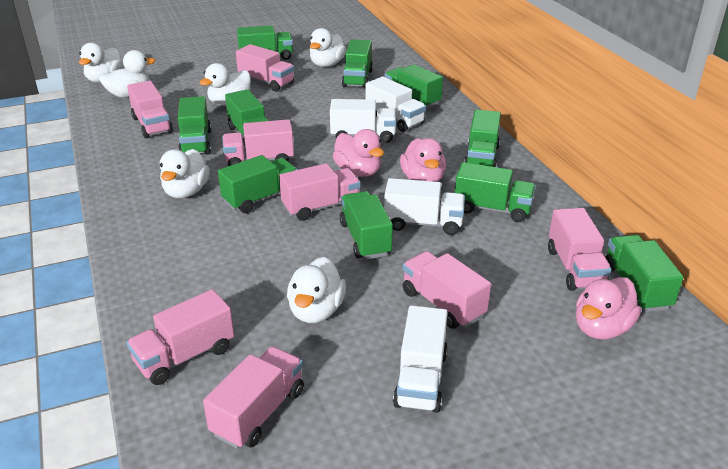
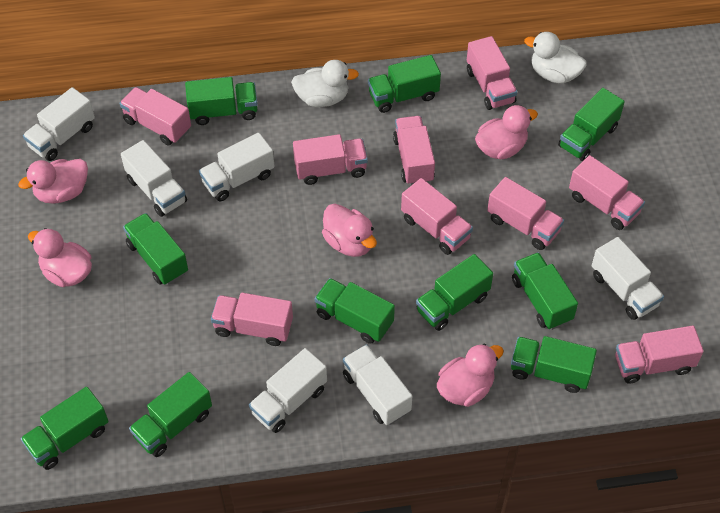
pink duck: [333,129,384,177] [400,138,446,182] [576,277,641,340] = 3 -> [18,159,88,203] [28,228,92,287] [322,204,377,257] [437,344,504,407] [475,105,538,159] = 5
pink truck: [126,289,234,385] [127,80,173,138] [203,346,304,449] [222,119,294,166] [236,44,294,92] [279,163,361,221] [403,251,491,329] [548,208,612,291] = 8 -> [119,87,191,145] [211,293,293,346] [293,134,368,185] [393,116,435,185] [401,178,473,255] [467,36,517,110] [487,177,564,250] [569,155,645,230] [615,326,704,384] = 9
white duck: [79,43,124,83] [99,50,155,98] [160,149,210,198] [200,63,251,106] [287,257,346,323] [310,28,347,67] = 6 -> [291,60,359,107] [524,32,587,83] = 2
white truck: [330,99,396,143] [366,77,426,132] [384,178,465,235] [393,305,448,413] = 4 -> [23,87,95,161] [121,140,187,217] [199,133,275,202] [249,348,327,433] [343,344,412,425] [592,237,664,320] = 6

